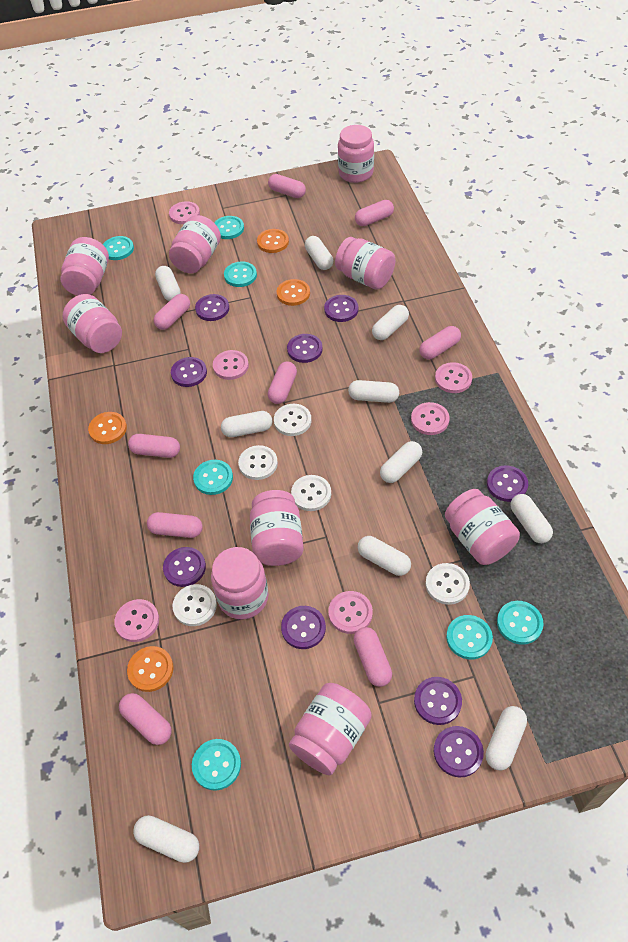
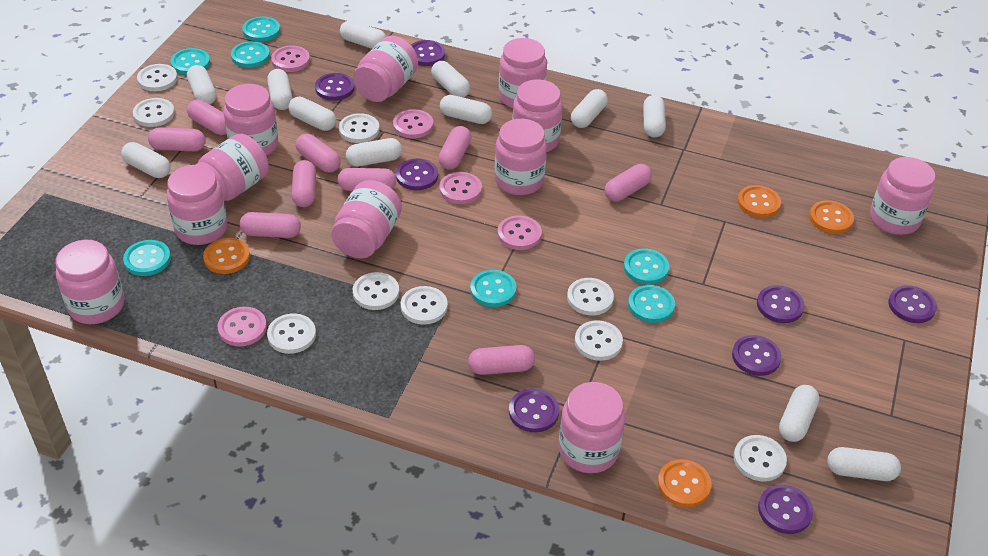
pink button: [114,599,159,642] [169,201,200,224] [213,350,249,380] [328,591,373,634] [411,402,450,435] [435,362,472,393] = 6 -> [218,307,267,346] [271,45,310,72] [393,109,433,139] [439,172,482,204] [498,215,542,250] = 5
pink jar: [61,237,109,296] [62,294,122,353] [169,215,221,273] [211,547,269,620] [250,490,304,566] [289,683,372,775] [335,237,395,290] [338,125,374,183] [445,489,520,565] = 9 -> [56,240,124,324] [167,165,227,245] [196,133,269,201] [224,84,278,156] [331,180,402,259] [353,36,418,102] [495,119,547,195] [499,38,547,108] [512,79,563,152] [558,382,625,473] [870,157,936,235] = 11
purple button: [163,547,206,587] [171,357,207,387] [195,294,229,321] [281,606,326,649] [287,334,322,363] [324,295,358,322] [414,677,462,725] [434,726,484,778] [487,465,528,502] = 9 -> [315,73,355,101] [396,159,438,190] [411,40,445,66] [509,388,559,432] [732,335,782,376] [757,285,805,323] [758,484,814,534] [888,285,937,323] = 8
white button: [173,584,217,626] [238,445,278,480] [274,404,311,436] [291,475,331,511] [426,563,470,605] = 5 -> [133,98,175,127] [137,64,178,91] [267,313,316,354] [339,113,379,143] [353,272,399,310] [401,286,448,325] [567,278,614,315] [575,320,623,361] [733,435,787,482] = 9
white capsule: [133,815,199,863] [155,266,181,301] [221,411,272,437] [305,236,333,270] [348,380,399,403] [358,536,411,576] [372,305,409,340] [380,441,422,483] [486,706,527,770] [510,494,553,543] = 10 -> [121,142,170,178] [187,65,216,104] [267,69,293,110] [288,97,336,131] [340,21,386,49] [346,138,402,167] [431,61,470,98] [440,95,492,124] [571,89,608,128] [643,95,666,137] [779,385,819,442] [827,447,901,481] = 12

